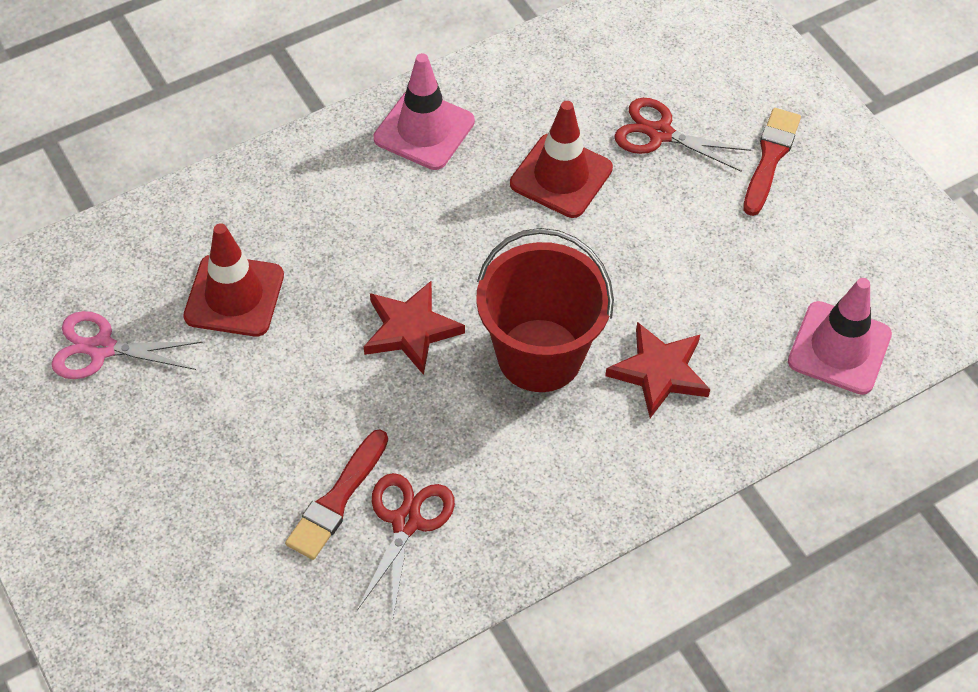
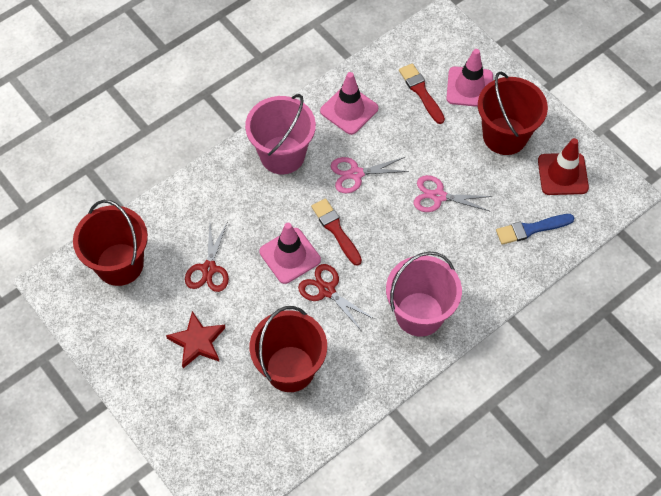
blue brush: none = 0 -> [496,214,575,245] = 1
pink bucket: none = 0 -> [245,94,316,174] [386,251,462,337] = 2
pink scissors: [51,311,203,379] = 1 -> [331,157,409,194] [413,175,493,212] = 2
pink traffic cone: [374,53,475,170] [788,278,892,395] = 2 -> [259,223,321,284] [320,72,378,135] [446,49,493,107] = 3
red bucket: [476,228,614,392] = 1 -> [73,200,148,286] [250,306,327,392] [478,72,548,155] = 3
red star: [364,281,465,375] [605,322,710,418] = 2 -> [166,311,225,368] = 1
red traffic cone: [184,223,284,337] [510,101,613,218] = 2 -> [538,138,589,195] = 1

